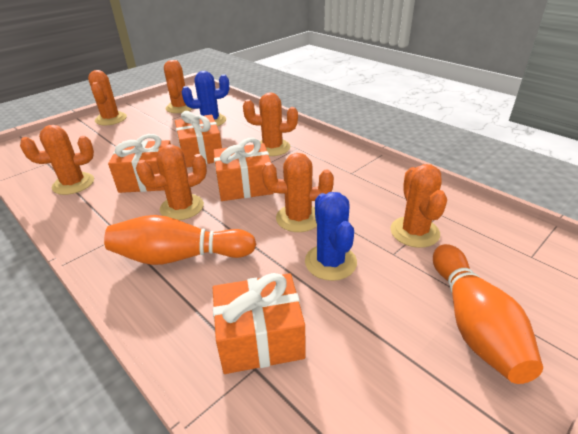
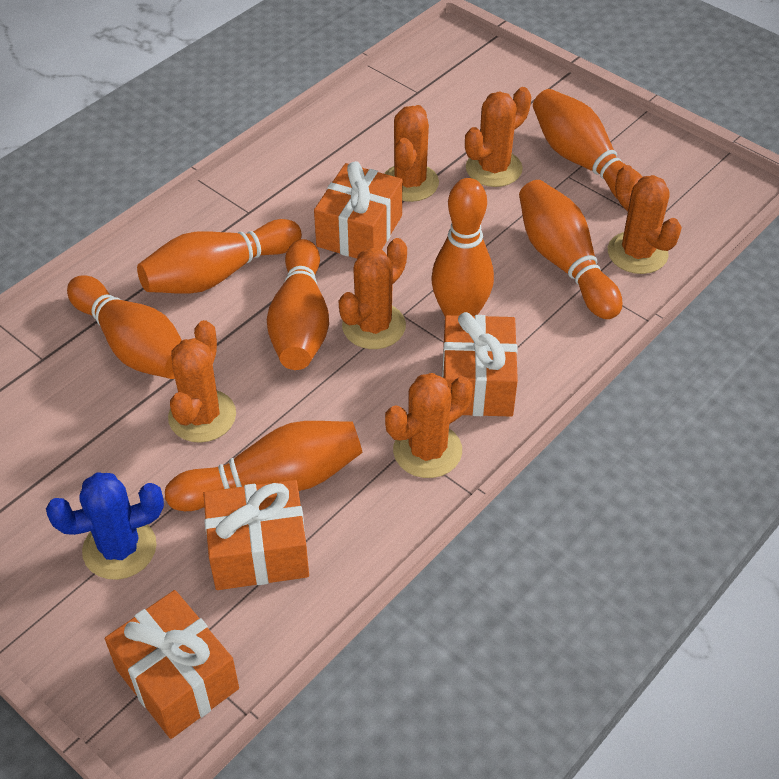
blue cactus: [182,71,229,126] [305,192,357,281] = 2 -> [46,472,164,580] = 1
orange bowling pin: [104,215,256,265] [433,244,543,384] = 2 -> [67,275,182,379] [137,219,302,294] [165,421,363,511] [267,239,329,370] [431,178,494,316] [519,180,622,319] [533,89,642,198] = 7
orange cactus: [20,125,94,195] [88,70,127,126] [136,144,207,220] [164,60,192,113] [243,92,298,156] [262,153,334,232] [391,164,447,248] = 7 -> [168,320,236,443] [339,238,407,349] [384,105,439,202] [385,373,473,478] [465,87,531,187] [608,165,682,274] = 6

